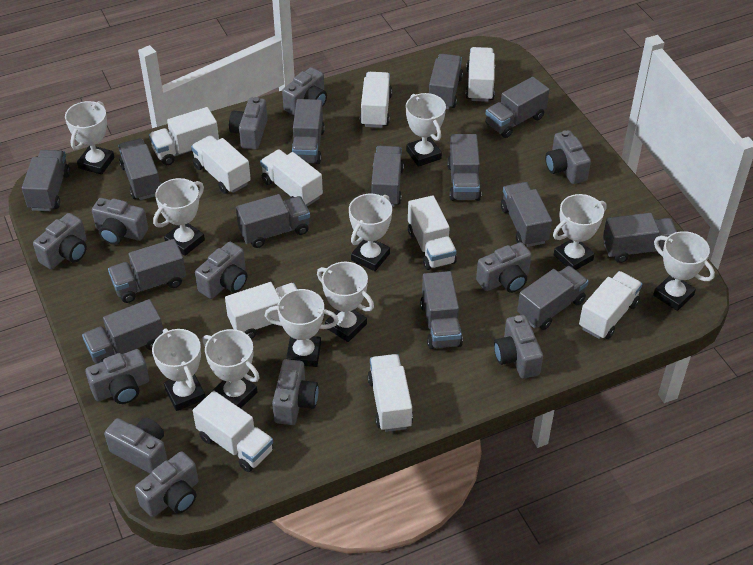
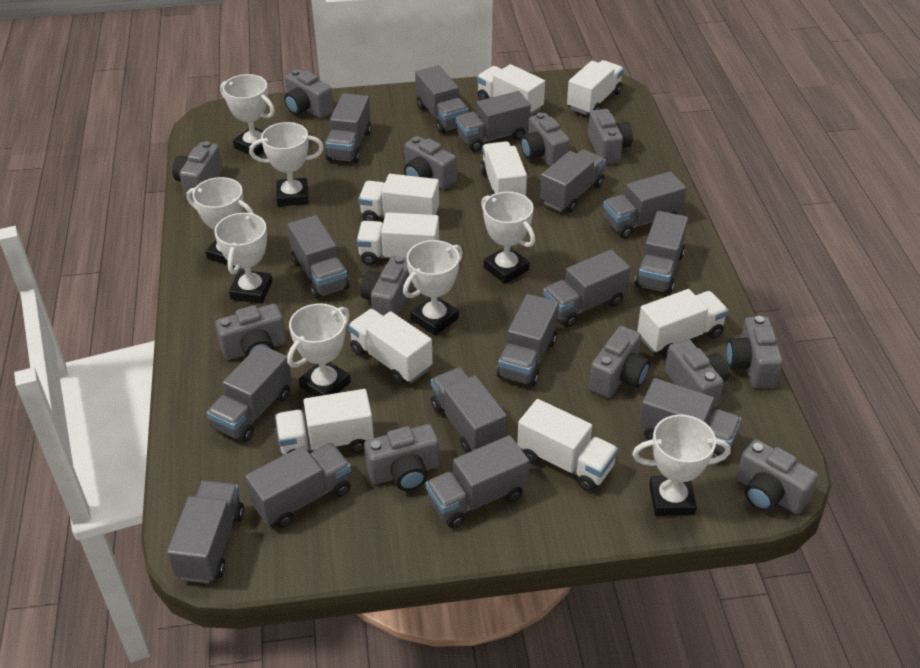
grey truck: [22,150,70,211] [82,299,163,364] [108,239,186,303] [118,139,161,200] [236,194,310,248] [291,99,325,164] [370,146,404,207] [420,271,463,349] [429,54,463,109] [447,134,481,201] [485,77,549,138] [501,182,552,247] [517,266,589,330] [603,213,677,263] = 14 -> [167,480,244,583] [207,344,292,442] [245,443,351,528] [287,215,349,299] [325,93,371,163] [415,65,468,133] [426,435,529,528] [431,367,507,453] [456,91,531,152] [497,294,559,387] [540,149,606,213] [543,249,630,327] [603,171,686,238] [635,211,688,294] [639,378,741,458] = 15
white trophy: [65,101,114,175] [152,328,205,411] [153,178,205,256] [202,329,260,408] [265,289,339,367] [317,262,374,342] [349,194,392,271] [406,93,446,167] [553,194,607,270] [653,231,715,311] = 10 -> [187,177,253,267] [214,212,272,304] [220,74,275,156] [249,122,324,206] [287,303,351,397] [403,240,463,336] [481,192,535,284] [632,415,731,516] = 8
white truck: [149,107,219,165] [191,135,251,194] [193,391,273,472] [225,282,297,339] [260,149,323,206] [360,72,392,128] [367,354,413,432] [408,195,457,270] [465,47,495,102] [579,271,642,339] = 10 -> [275,389,374,455] [348,309,433,385] [357,212,439,265] [358,174,439,221] [477,64,545,116] [480,141,527,196] [517,399,618,492] [567,60,624,115] [637,289,729,357] = 9

